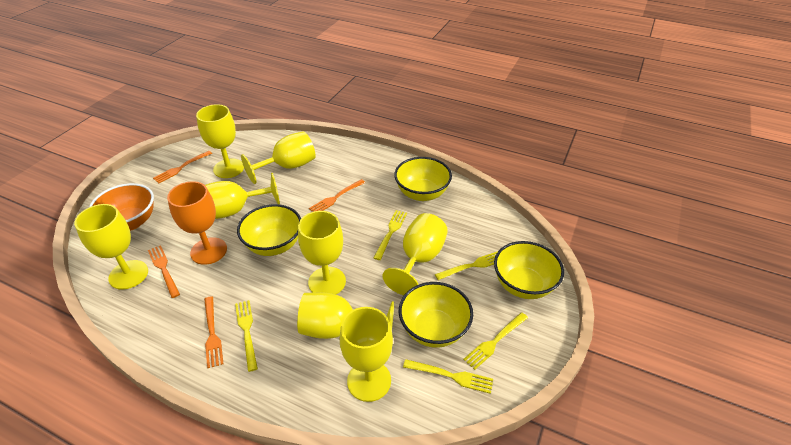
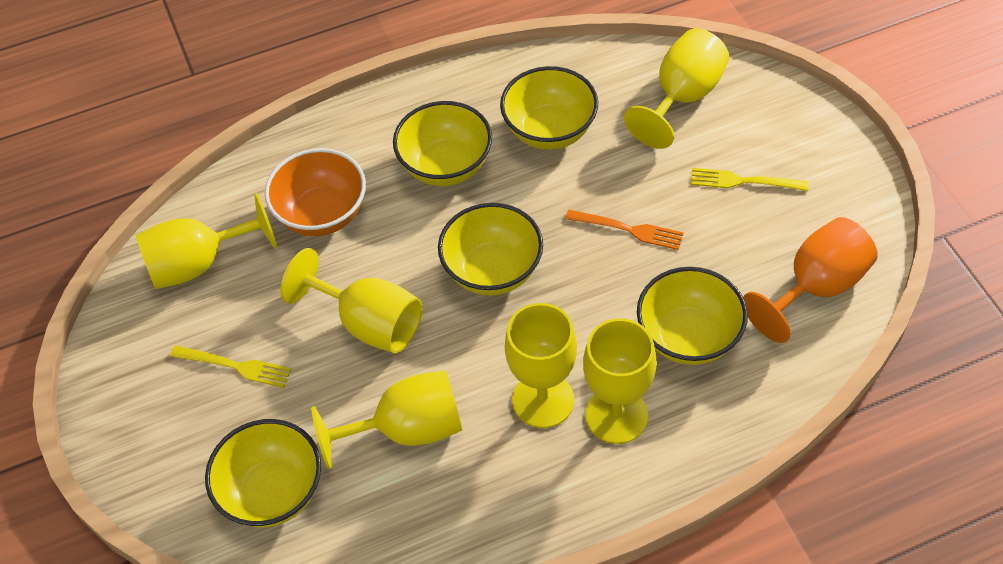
orange fork: [148,245,180,298] [153,151,212,183] [204,296,223,368] [309,179,365,212] = 4 -> [565,209,684,250] = 1
yellow bowl: [237,204,301,256] [394,157,452,201] [399,282,473,348] [494,241,564,299] = 4 -> [205,419,321,527] [393,101,492,186] [438,203,543,296] [500,66,598,150] [637,267,748,365] = 5
yellow fork: [235,300,258,372] [374,210,407,260] [403,359,493,394] [435,251,498,280] [463,312,528,370] = 5 -> [170,345,292,388] [691,168,809,191] = 2
yellow goblet: [74,204,148,290] [196,104,244,178] [205,173,280,219] [241,131,316,184] [297,292,394,339] [298,211,346,294] [340,307,393,402] [383,213,448,295] = 8 -> [136,193,277,289] [281,248,422,353] [311,370,462,469] [505,303,577,428] [583,318,656,444] [624,29,729,149] = 6

